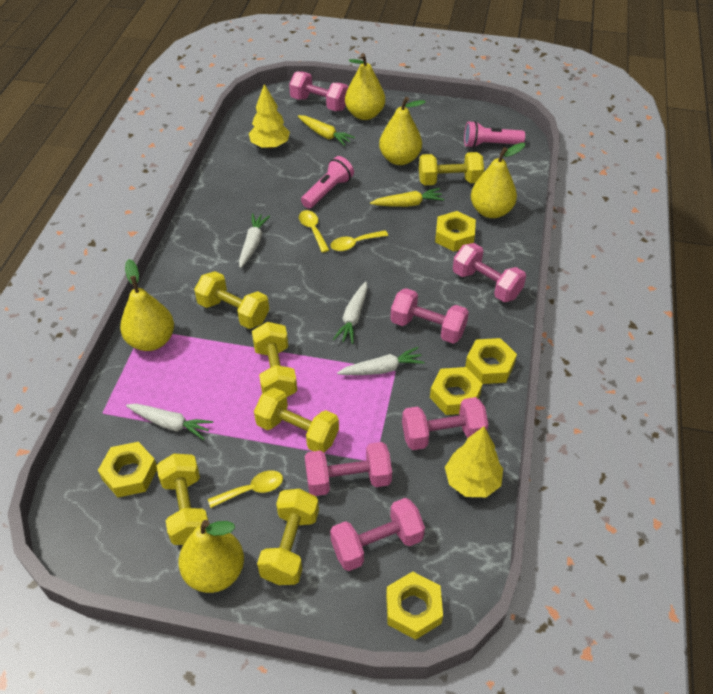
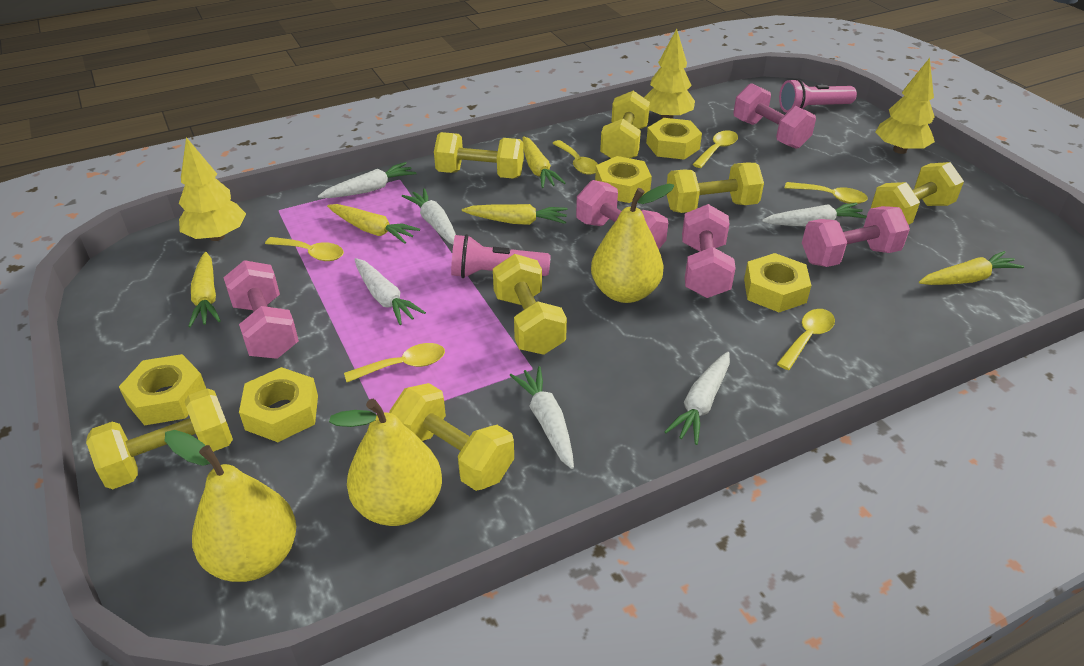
pink dumbbell: [289,72,348,111] [305,442,392,496] [330,498,425,571] [390,288,469,344] [402,397,488,450] [453,243,526,302] = 6 -> [223,260,299,359] [576,180,668,249] [682,204,735,298] [733,83,816,149] [802,206,910,267] = 5
white carrot: [126,404,213,440] [239,213,270,268] [333,281,368,344] [337,347,425,375] = 4 -> [318,162,416,198] [354,258,426,325] [402,188,456,244] [510,366,574,469] [664,352,730,445] [762,203,867,226] = 6
yellow carrot: [298,115,355,146] [370,188,444,207] = 2 -> [188,252,221,328] [327,204,420,244] [462,204,568,225] [522,136,565,188] [919,251,1024,285] = 5
yellow dumbbell: [156,454,208,545] [194,271,269,329] [252,322,297,397] [254,388,339,452] [257,489,319,585] [419,152,484,185] = 6 -> [86,388,233,489] [389,383,514,491] [434,132,524,179] [493,254,567,355] [600,91,650,159] [667,163,764,213] [871,162,964,225] = 7
yellow pear: [120,259,174,351] [179,520,244,593] [345,53,385,120] [379,97,426,165] [471,143,525,218] = 5 -> [165,430,296,582] [329,399,442,526] [591,183,674,303] = 3
yellow spoon: [208,470,283,508] [299,210,329,253] [330,230,388,251] = 3 -> [265,237,344,261] [344,343,445,383] [552,140,598,175] [692,131,738,168] [777,309,835,370] [785,182,868,204] = 6
yellow tree: [249,84,290,149] [445,426,503,497] = 2 -> [179,137,246,241] [644,29,695,119] [875,58,935,154] = 3

